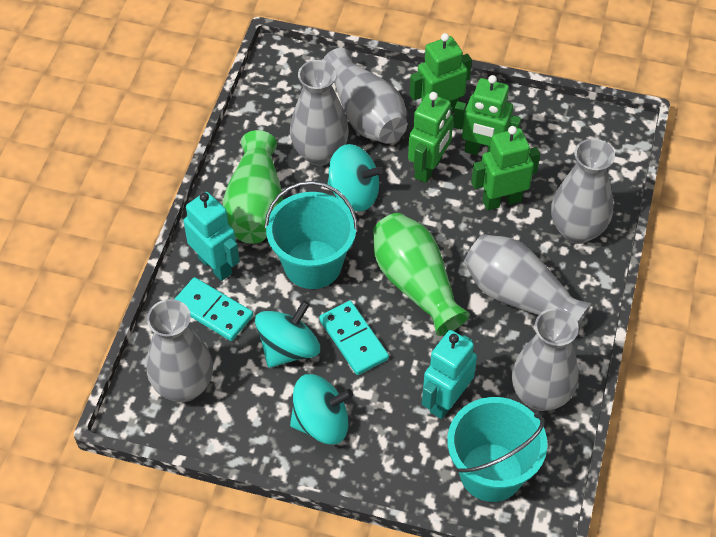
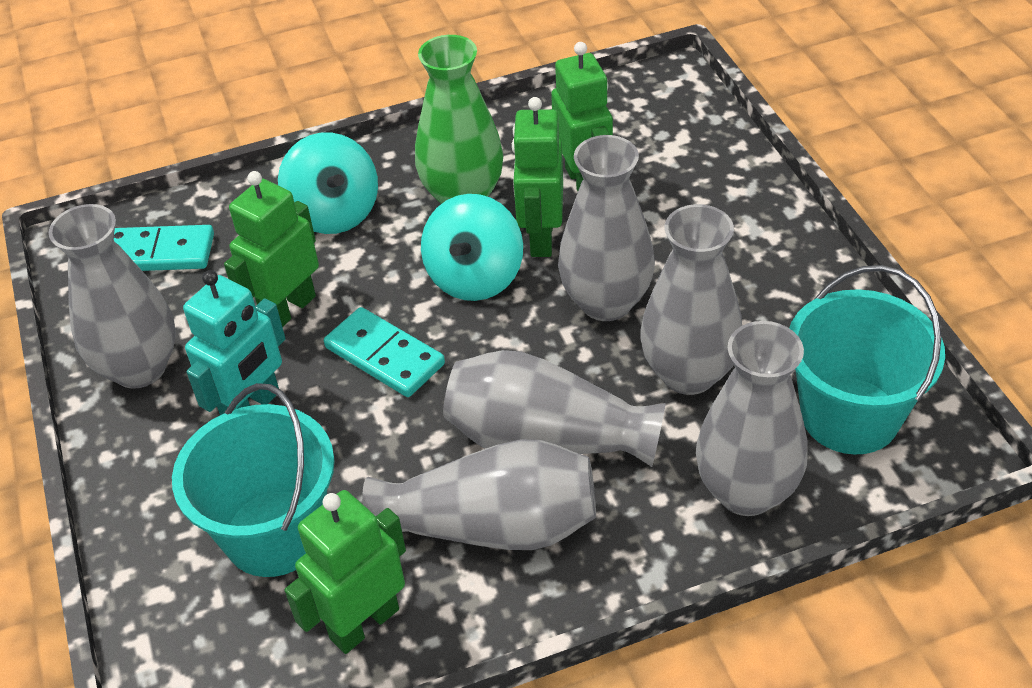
green vase: [223,130,283,244] [373,213,470,336] = 2 -> [415,35,503,204] = 1
turquoise robot: [183,192,240,281] [422,330,477,419] = 2 -> [183,270,286,415] = 1
turquoise spinning top: [255,300,320,368] [290,374,353,445] [327,144,383,212] = 3 -> [278,132,378,234] [421,194,523,301] = 2

